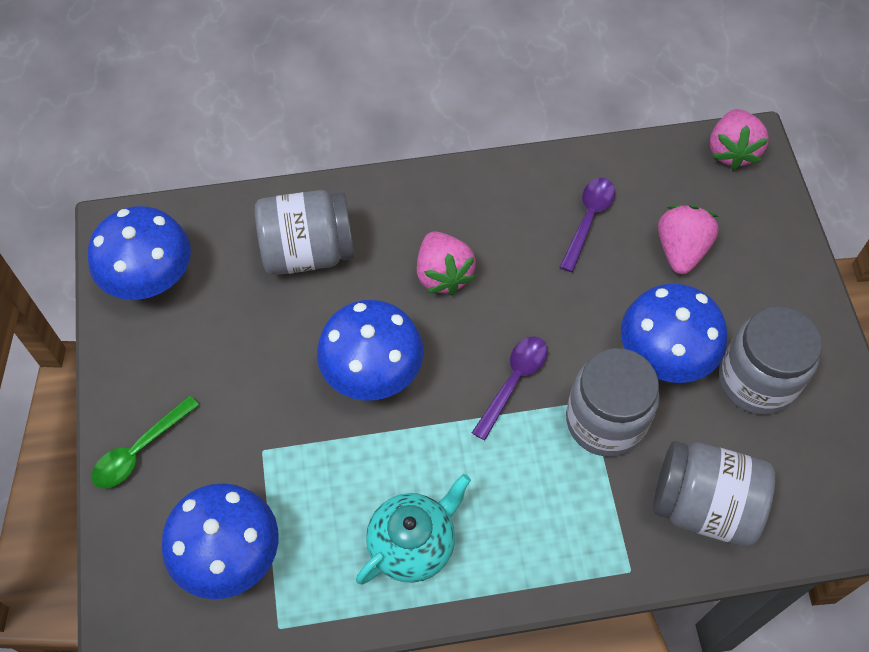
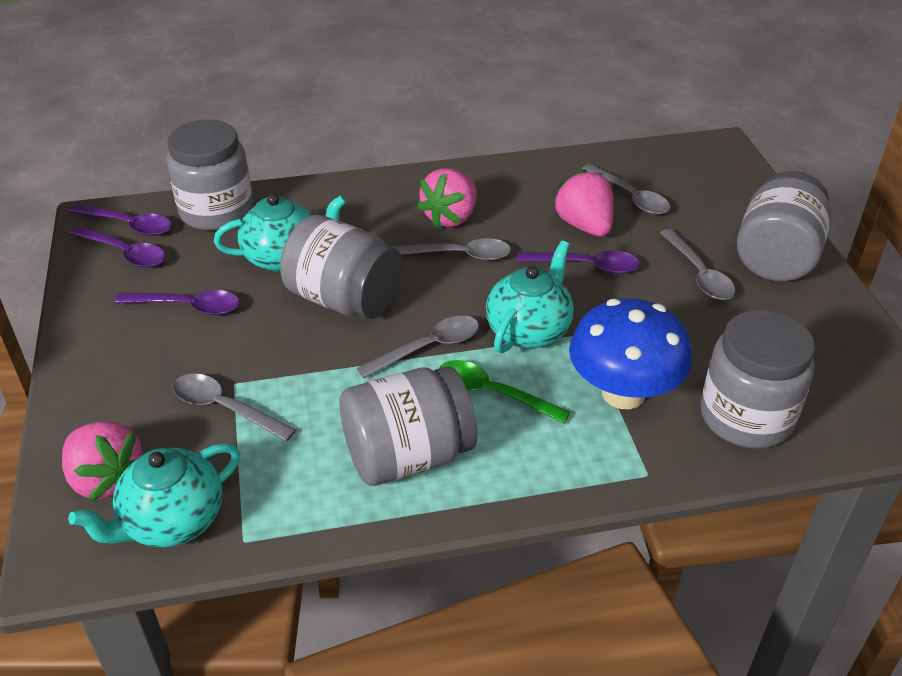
blue mushroom: [88,206,191,300] [162,483,278,599] [317,300,423,401] [621,283,727,383] = 4 -> [569,298,692,409] = 1
grey jar: [255,190,354,275] [566,348,660,457] [653,441,775,547] [719,306,822,415] = 4 -> [167,119,253,231] [280,215,403,319] [339,366,477,486] [700,310,815,449] [737,171,831,282] = 5
grey spoon: none = 0 -> [173,373,297,442] [357,315,479,379] [391,238,511,261] [582,164,670,215] [660,229,735,300] = 5
purple spoon: [472,336,547,440] [560,178,615,272] = 2 -> [69,204,172,236] [69,226,165,268] [114,290,240,315] [517,251,640,274] = 4
turquoise teapot: [356,474,471,585] = 1 -> [68,443,240,548] [214,194,346,272] [486,240,574,353] = 3

